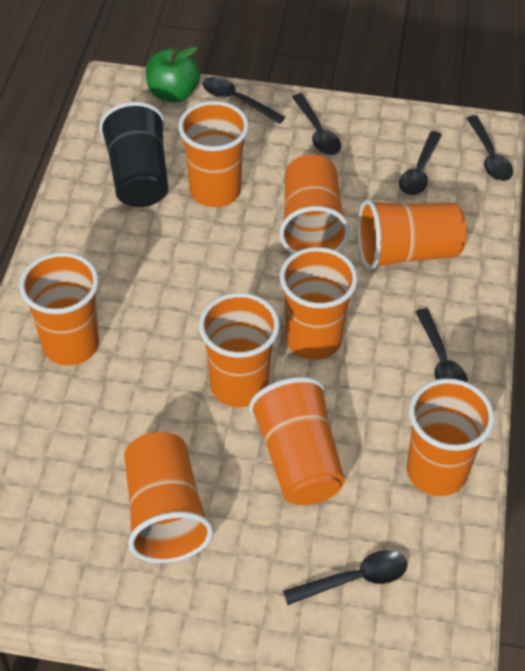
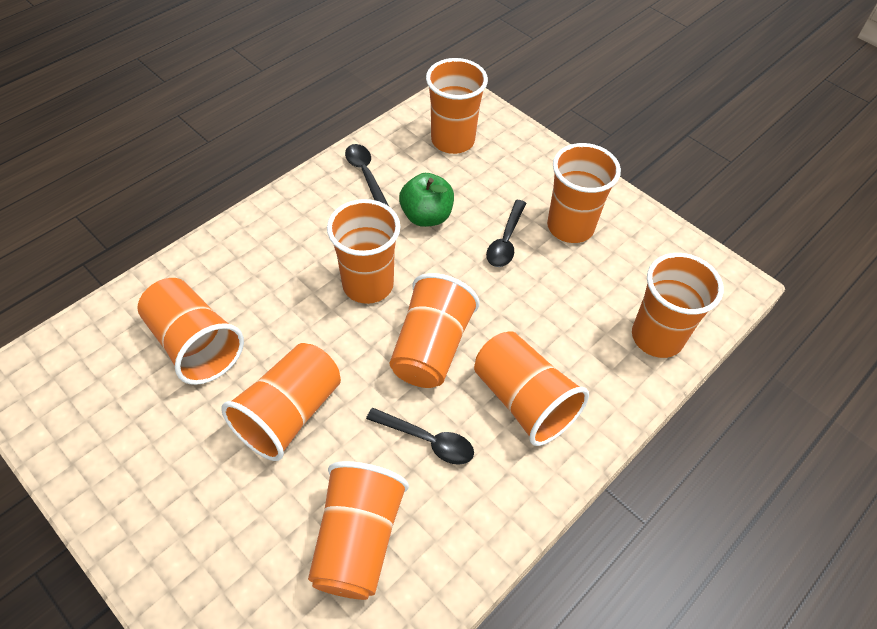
black cup: [99,102,168,207] = 1 -> none = 0
black spoon: [203,77,285,124] [283,550,408,605] [292,94,341,155] [399,131,442,195] [415,308,468,383] [467,115,513,181] = 6 -> [345,144,389,206] [366,408,474,465] [486,200,526,267] = 3

